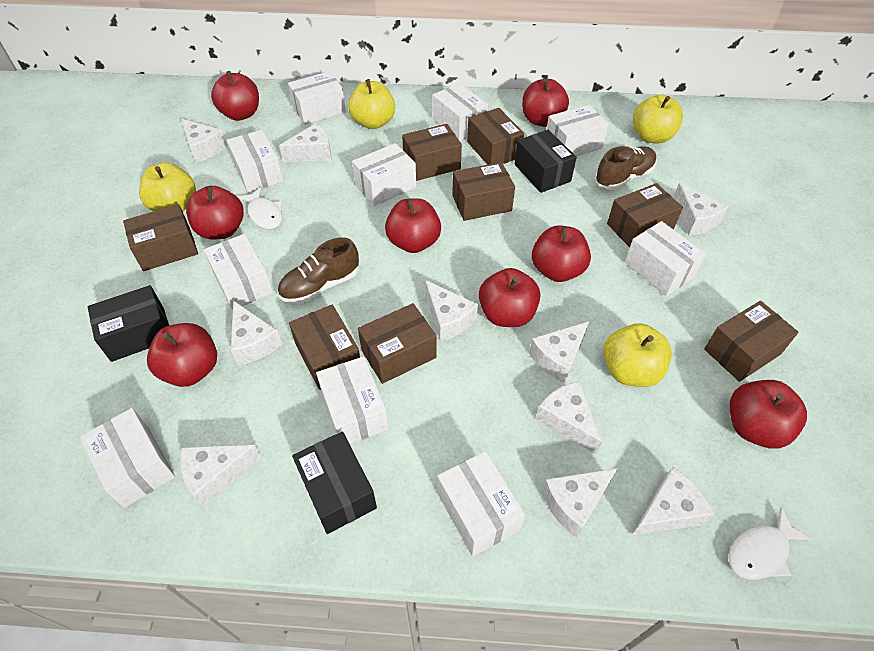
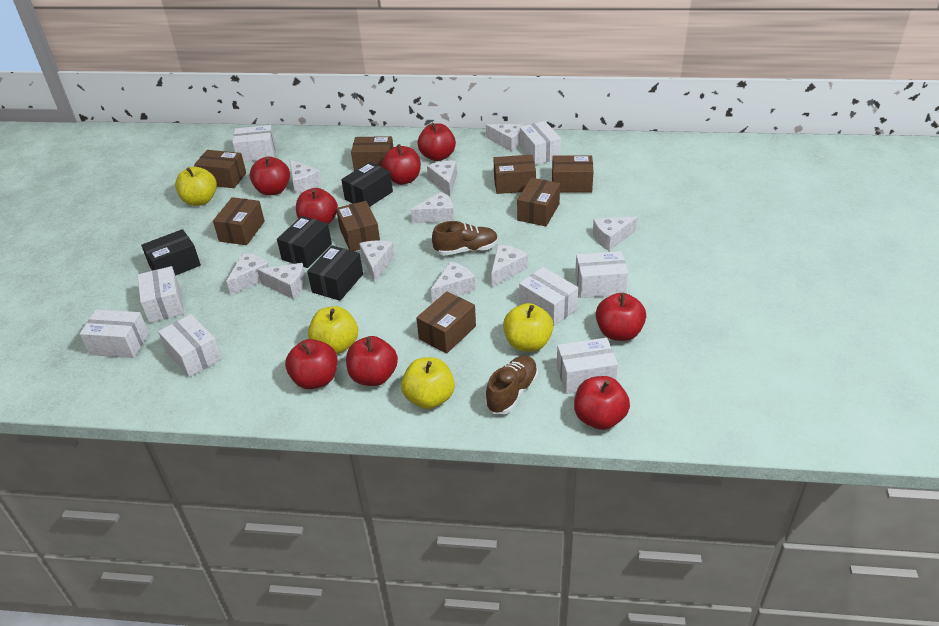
black box: [88,285,169,362] [292,431,377,534] [515,130,577,193] = 3 -> [141,229,201,276] [277,216,332,268] [307,245,363,301] [341,162,393,207] = 4
white box: [80,408,175,508] [204,234,273,310] [227,130,283,193] [288,71,346,125] [316,356,389,444] [352,143,416,206] [433,83,488,141] [437,451,525,556] [546,105,609,156] [624,221,706,296] = 10 -> [80,309,149,358] [137,266,184,323] [158,314,222,377] [232,125,276,162] [519,267,578,326] [520,121,561,165] [557,338,618,394] [575,251,628,298] = 8
white fish: [238,187,282,229] [728,507,813,580] = 2 -> none = 0

